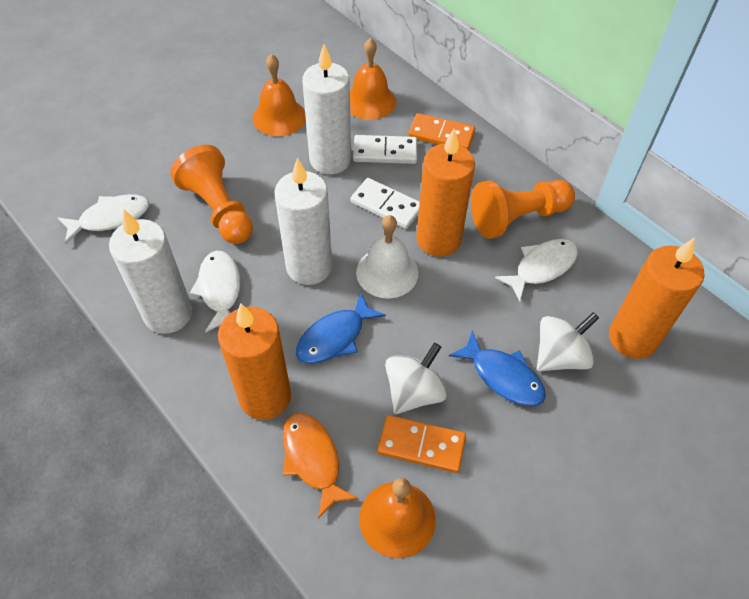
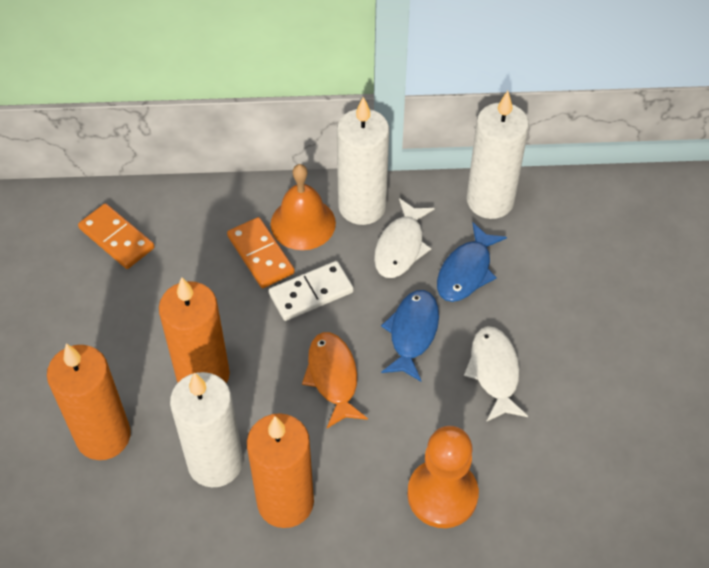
orange bell: [253,54,306,136] [350,38,396,120] [359,478,436,558] = 3 -> [271,164,336,250] = 1
orange pawn: [170,145,253,244] [471,180,575,239] = 2 -> [407,426,479,528] = 1
white bell: [356,215,418,299] = 1 -> none = 0
white domino: [351,178,420,229] [353,135,417,164] = 2 -> [269,261,354,321] = 1
white fish: [58,194,149,244] [190,251,240,333] [495,239,578,302] = 3 -> [374,198,435,278] [464,326,528,422] = 2
white spinning top: [385,343,448,414] [537,312,599,371] = 2 -> none = 0

